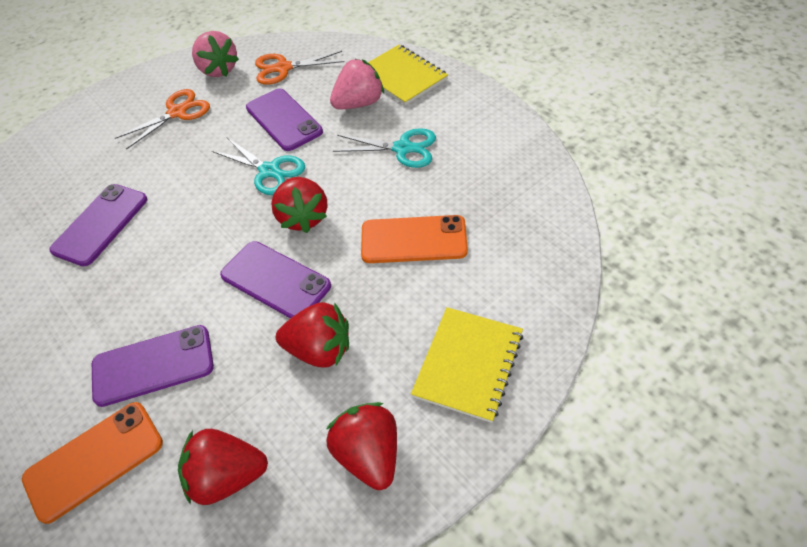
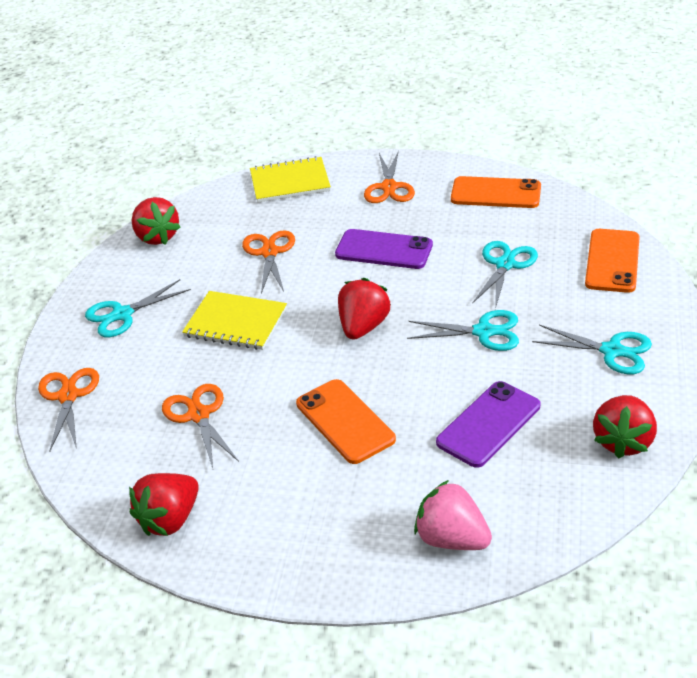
orange phone: [22,402,163,524] [361,215,468,263] = 2 -> [296,379,396,464] [451,176,541,208] [585,229,640,293] = 3
orange scissors: [115,89,210,150] [255,51,344,85] = 2 -> [38,368,99,452] [162,384,239,468] [242,230,295,294] [364,150,415,203] = 4
pink strawberry: [192,31,239,77] [330,59,384,109] = 2 -> [414,480,492,550] = 1
purple phone: [49,184,147,266] [92,325,214,407] [220,241,331,318] [246,88,323,151] = 4 -> [335,229,433,269] [436,381,540,468] = 2
turquoise scissors: [212,138,305,195] [333,128,436,168] = 2 -> [85,279,191,337] [407,310,519,351] [472,241,538,309] [532,325,652,374] = 4

